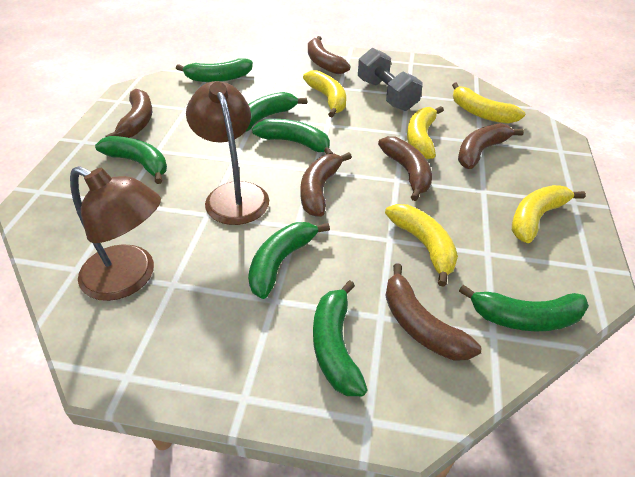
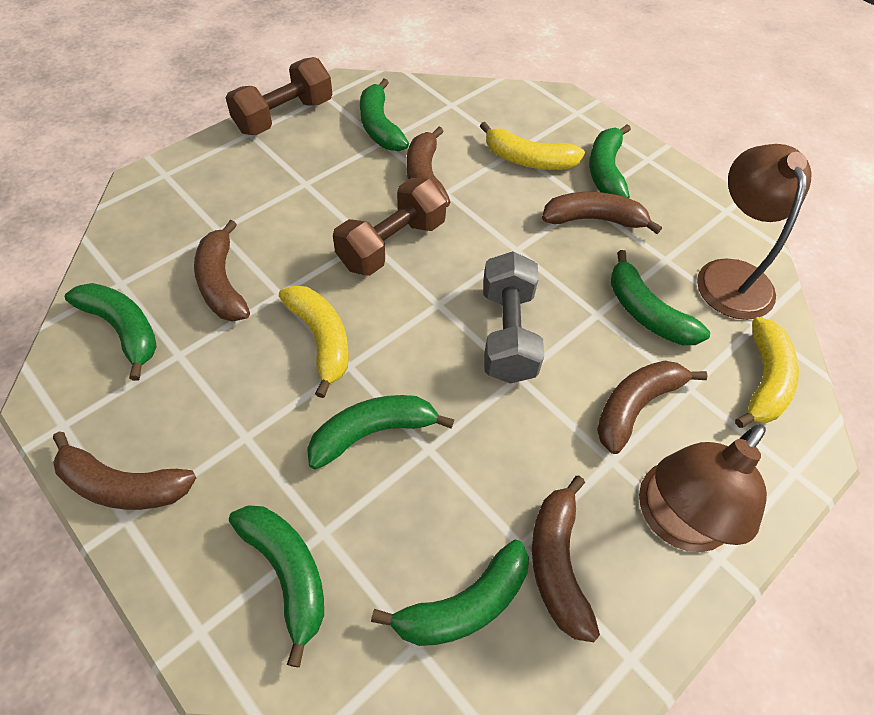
brown dumbbell: none = 0 -> [226,57,332,135] [333,178,447,276] = 2
yellow banana: [303,70,346,118] [385,204,458,287] [407,106,444,159] [452,83,525,124] [512,185,586,243] = 5 -> [279,285,349,398] [480,122,585,170] [735,317,799,428] = 3

